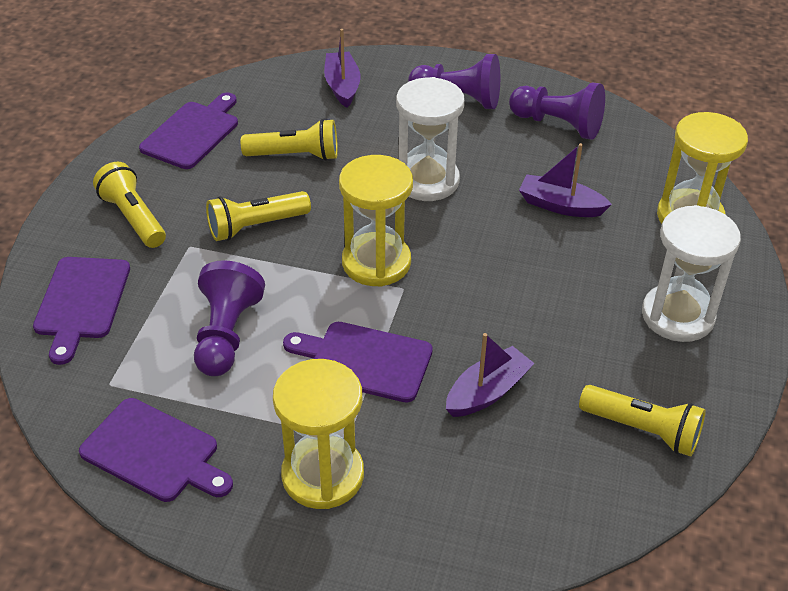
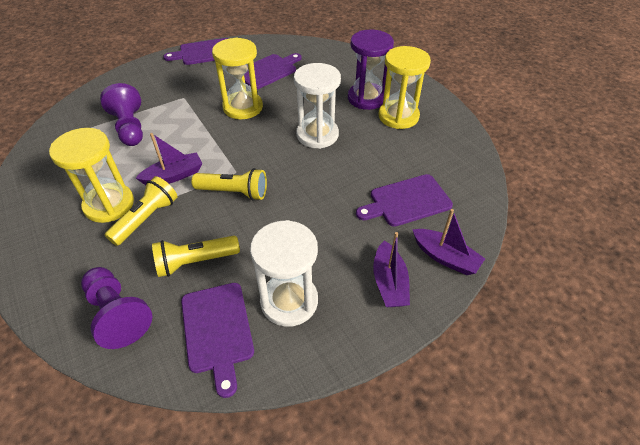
purple hourglass: none = 0 -> [348,29,394,110] = 1
purple pawn: [194,260,265,376] [408,54,500,109] [509,82,605,140] = 3 -> [81,267,152,349] [100,83,143,146] = 2
yellow flashlight: [93,162,166,248] [206,191,311,241] [241,119,338,161] [579,385,706,457] = 4 -> [105,176,177,246] [152,236,240,277] [192,168,267,200] = 3

